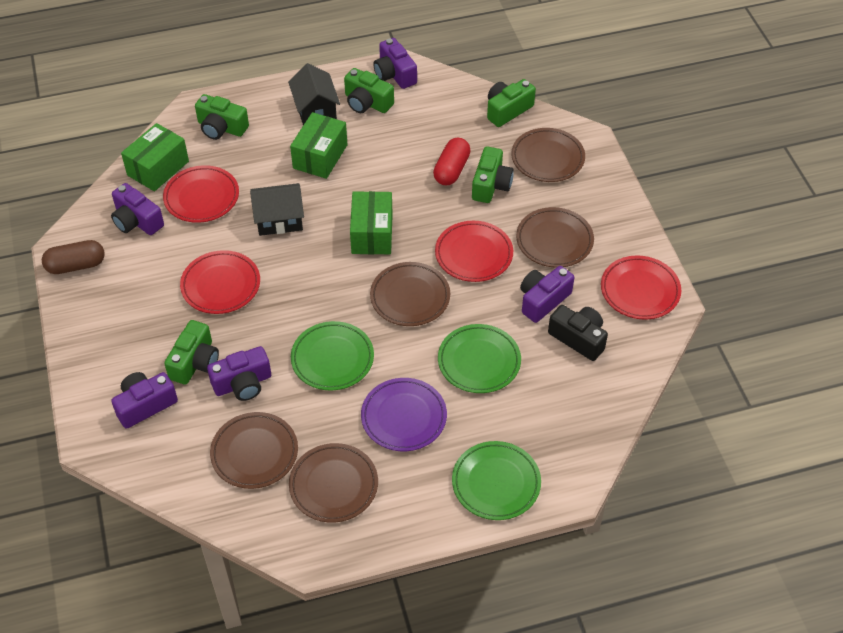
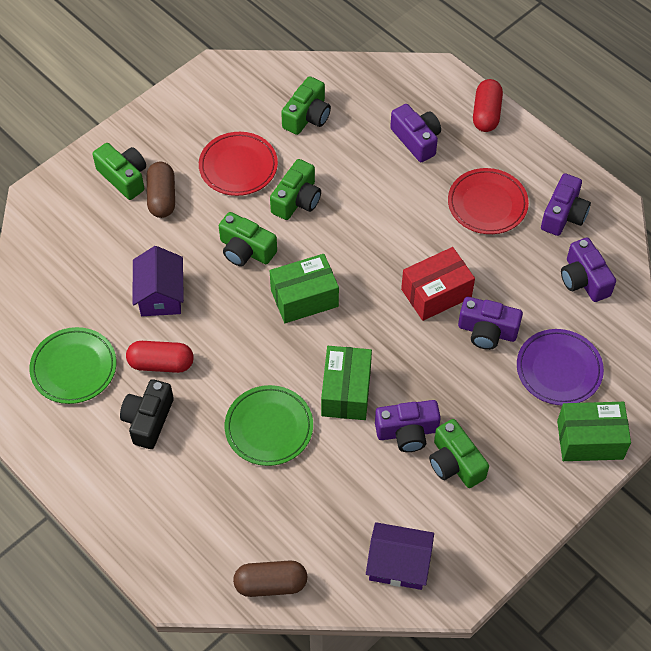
black house: [250,183,304,236] [288,63,340,125] = 2 -> none = 0
brown capsule: [42,240,105,274] = 1 -> [147,162,175,218] [233,561,307,597] = 2
brown plate: [210,412,298,489] [289,443,378,523] [370,262,450,326] [511,128,585,182] [516,207,594,268] = 5 -> none = 0
green plate: [291,321,374,390] [438,324,521,393] [452,441,541,520] = 3 -> [29,327,117,404] [225,385,313,466] = 2
purple house: none = 0 -> [133,246,184,316] [366,522,434,590] = 2
red box: none = 0 -> [401,247,475,321] = 1
red capsule: [433,138,471,185] = 1 -> [126,341,194,373] [473,79,503,132] = 2
red plate: [163,165,239,223] [180,250,260,314] [435,221,513,282] [601,256,681,320] = 4 -> [199,132,278,196] [448,168,529,234] = 2

